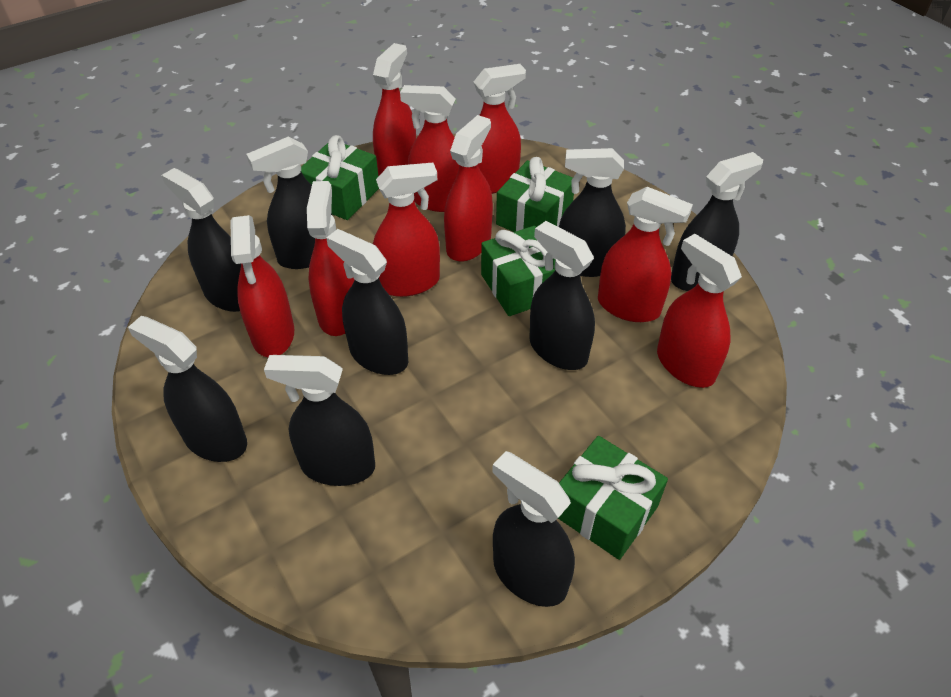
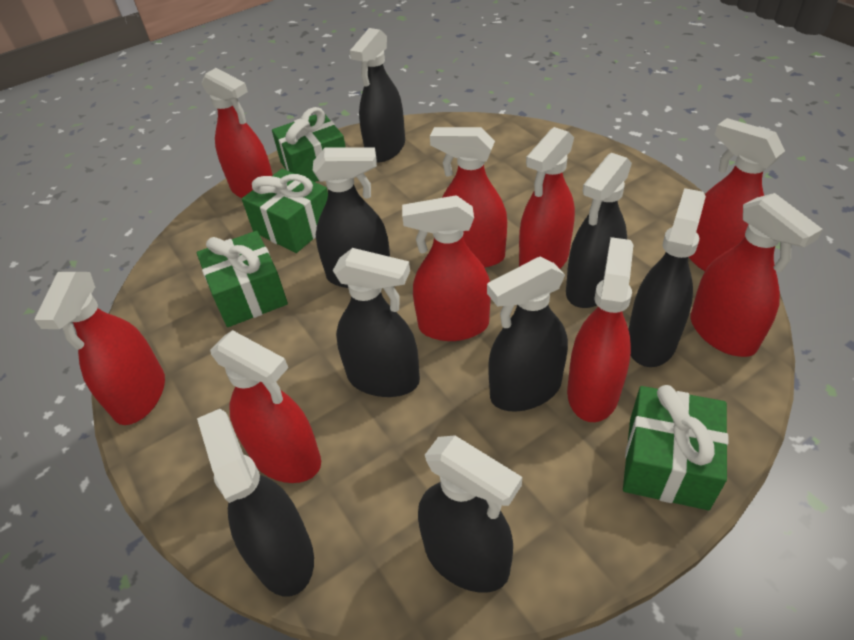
black spray bottle: [128,316,247,462] [161,168,241,312] [246,136,332,269] [264,355,375,486] [326,229,408,375] [492,451,575,607] [530,221,595,370] [559,148,626,277] [671,152,763,291] = 9 -> [197,409,314,596] [313,147,390,288] [333,248,420,397] [349,28,405,163] [418,435,522,593] [487,257,568,412] [566,153,632,308] [628,188,706,367] = 8

